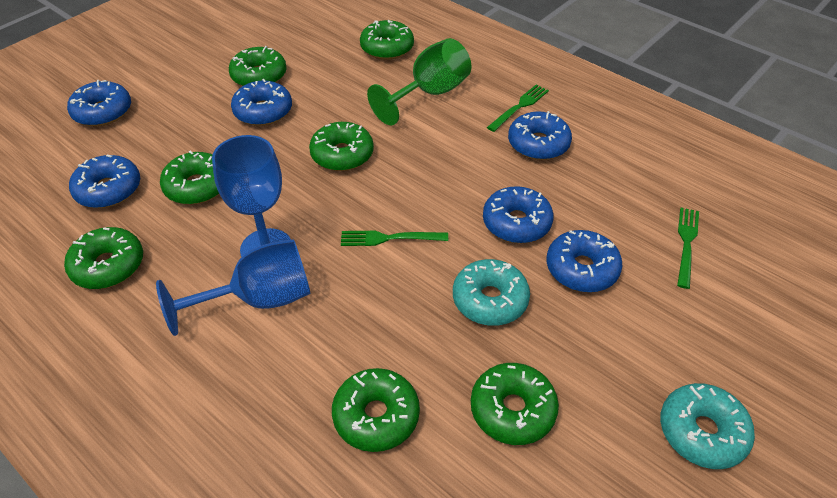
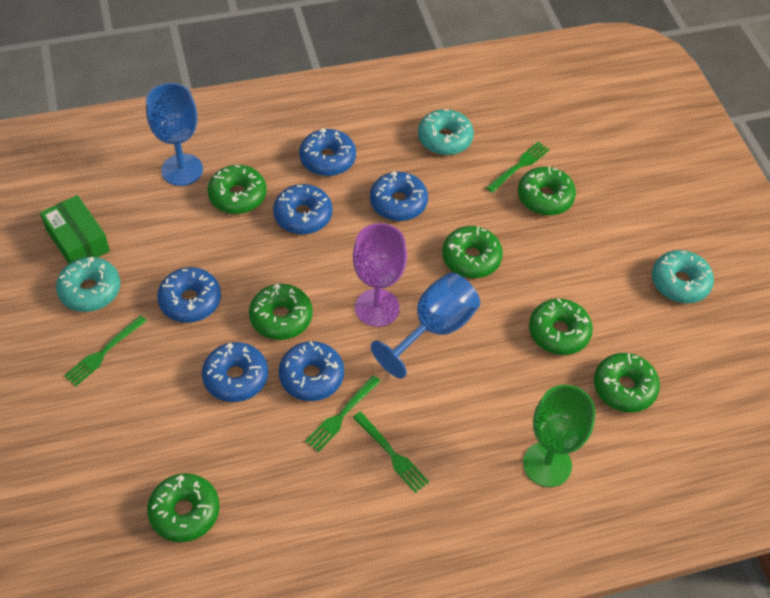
green box: none = 0 -> [40,195,110,264] = 1
green fork: [341,231,448,246] [487,84,549,132] [677,208,699,289] = 3 -> [64,315,147,386] [305,375,381,452] [353,412,429,493] [486,141,550,193] = 4
purple goblet: none = 0 -> [353,223,407,327] = 1
turquoise donut: [453,259,530,326] [660,383,755,469] = 2 -> [56,257,120,312] [418,109,474,155] [652,250,714,303] = 3

